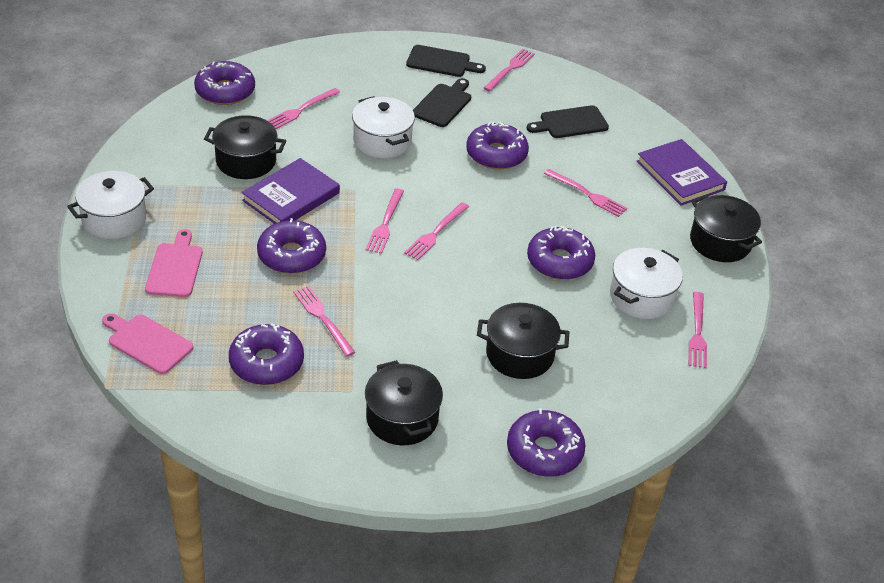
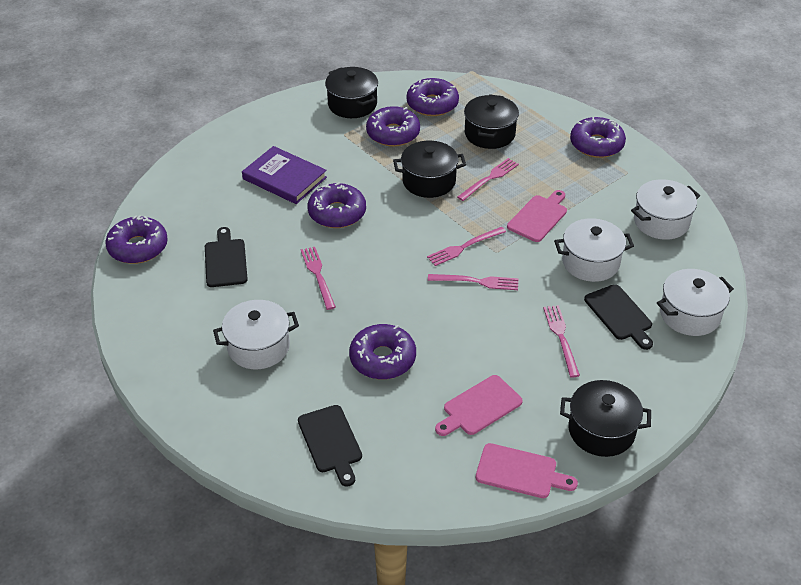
pink cutting board: [102,313,193,374] [145,229,203,297] = 2 -> [435,375,523,436] [476,443,578,498] [507,190,567,242] = 3
pink fork: [267,88,340,129] [294,286,355,357] [366,188,404,254] [404,202,469,260] [484,49,535,92] [544,169,627,217] [689,292,707,368] = 7 -> [301,247,336,310] [427,227,506,266] [428,274,518,290] [457,158,519,201] [543,305,580,377] = 5
purple book: [242,158,340,224] [636,139,727,206] = 2 -> [242,146,327,204] = 1
white pot: [67,171,154,239] [352,96,415,159] [610,248,683,319] = 3 -> [213,300,299,369] [554,218,634,282] [631,179,700,240] [657,269,734,336] = 4

